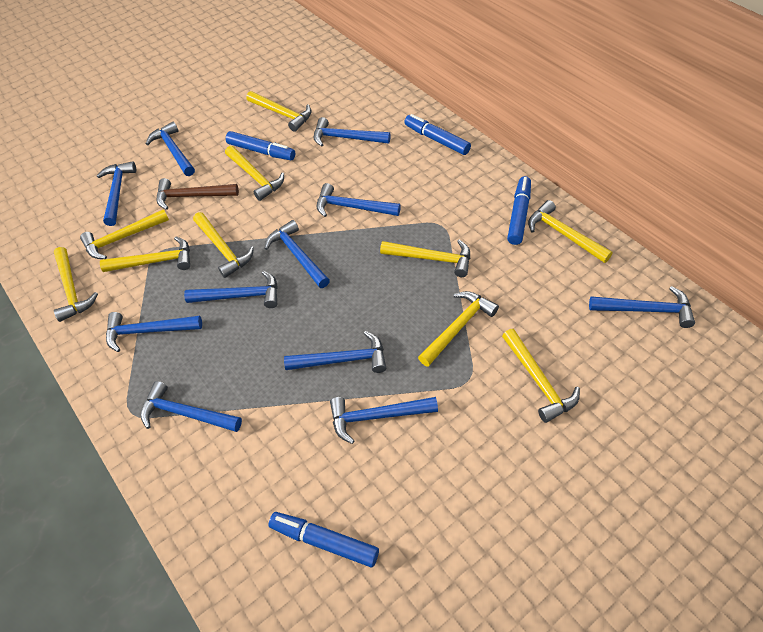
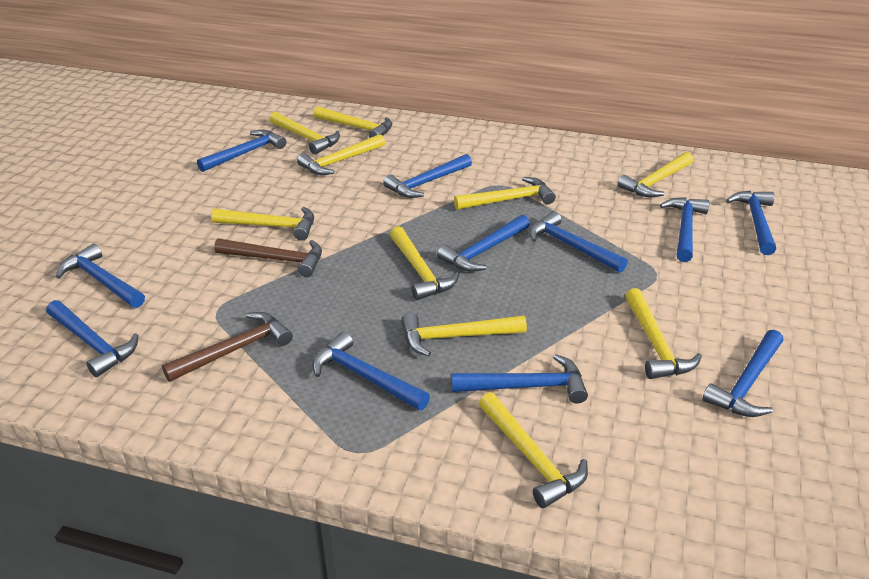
blue marker: [226,131,295,160] [269,512,379,568] [404,114,471,155] [507,176,531,245] = 4 -> none = 0
brown hammer: [157,178,239,210] = 1 -> [162,312,293,382] [214,238,322,277] = 2

